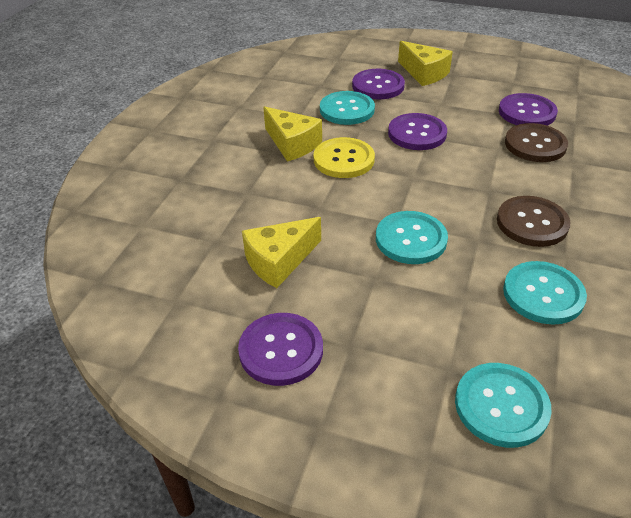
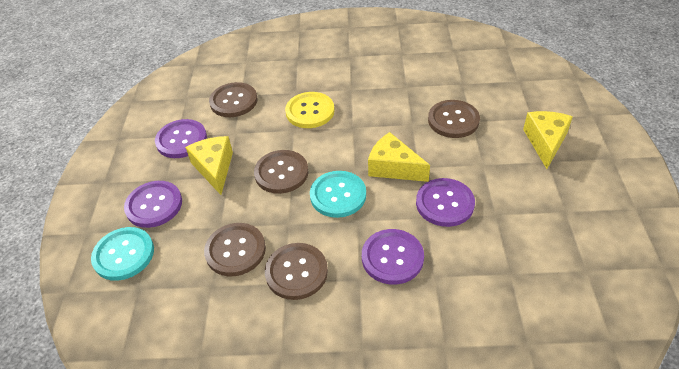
brown button: [497,196,570,247] [505,123,568,162] = 2 -> [204,223,266,276] [209,82,257,117] [254,150,309,194] [265,243,328,300] [428,100,480,138] = 5
turquoise button: [320,91,375,125] [376,211,448,264] [455,363,552,448] [503,261,587,325] = 4 -> [91,227,154,281] [310,171,366,218] = 2

